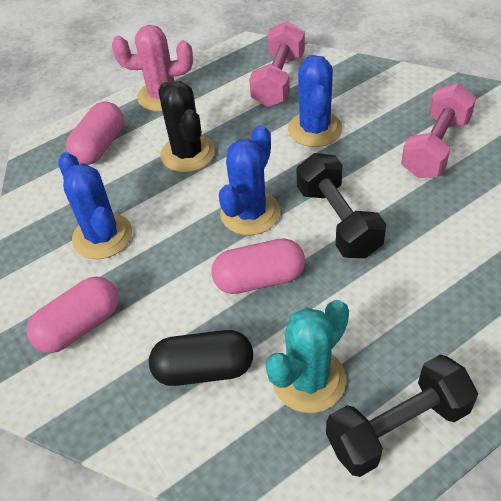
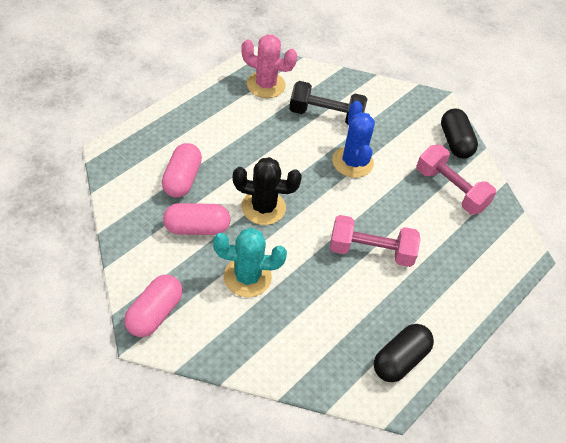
black capsule: [149,330,253,386] = 1 -> [374,324,434,382] [441,109,478,159] = 2
black dumbbell: [297,153,386,258] [326,355,478,477] = 2 -> [289,81,367,125] = 1
blue cactus: [58,152,132,259] [218,125,280,235] [288,55,342,147] = 3 -> [332,101,375,178] = 1

